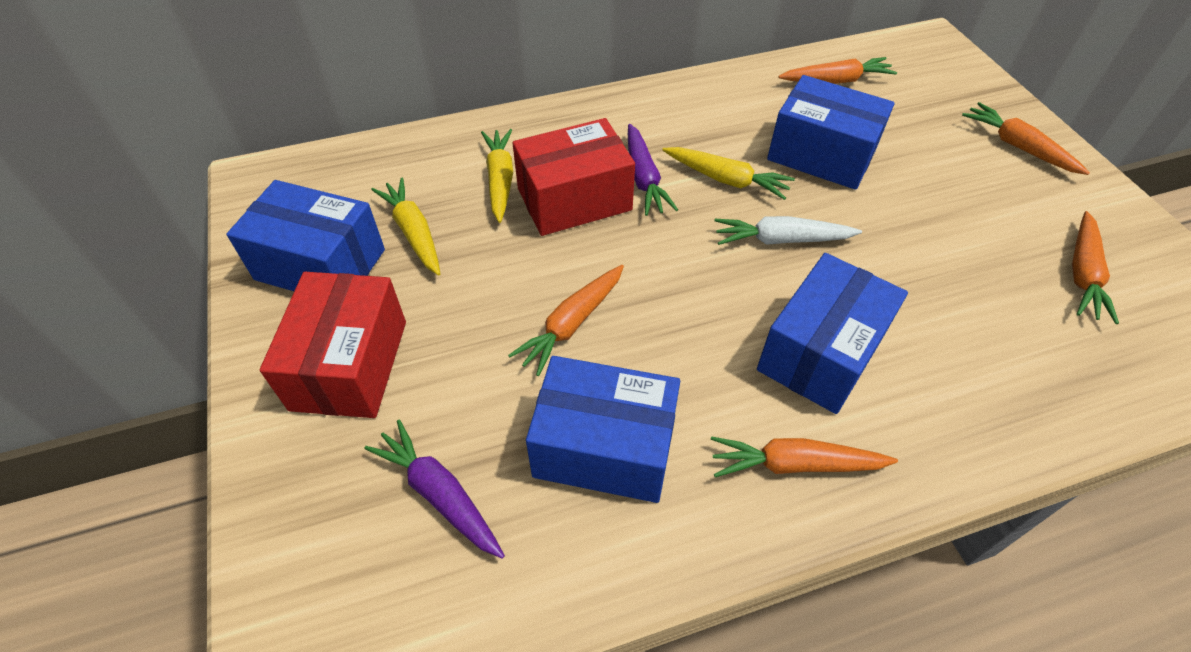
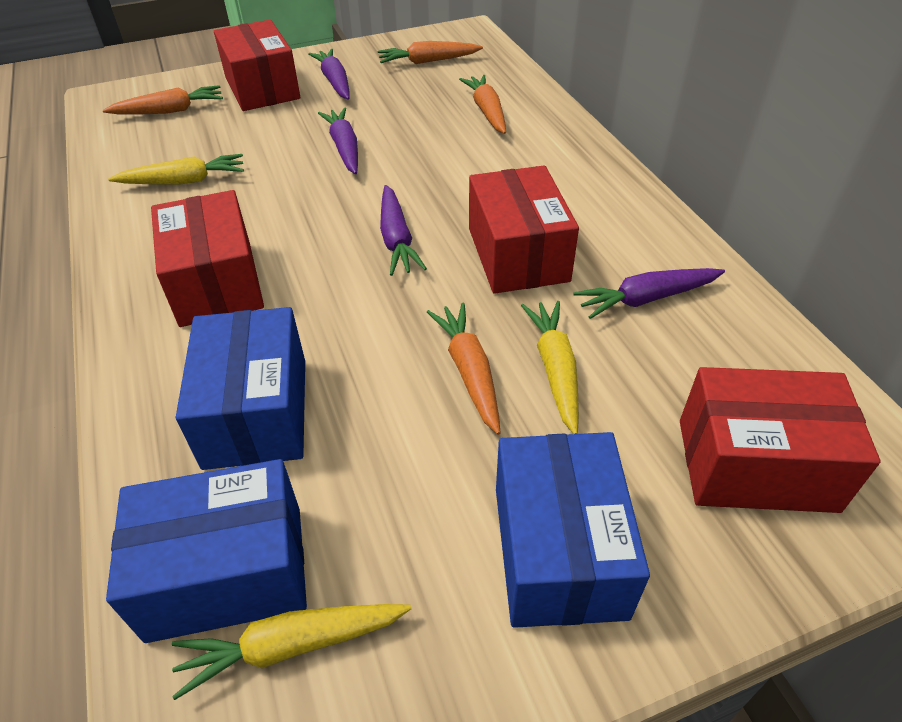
blue box: [227,180,385,291] [526,356,680,503] [757,253,908,414] [767,75,895,190] = 4 -> [106,459,307,643] [176,307,305,470] [496,432,650,628] = 3
orange carrot: [508,265,624,376] [711,436,898,477] [778,57,897,84] [962,102,1090,175] [1072,211,1119,324] = 5 -> [103,85,223,114] [377,41,483,64] [427,303,501,435] [459,75,506,134] = 4
purple carrot: [365,420,505,559] [628,124,678,216] = 2 -> [308,49,350,100] [318,108,358,174] [380,185,427,276] [573,268,725,319] = 4
red box: [260,272,406,418] [513,118,635,236] = 2 -> [151,190,264,327] [214,20,300,111] [469,166,579,294] [680,367,881,513] = 4
white carrot: [714,216,862,245] = 1 -> none = 0

